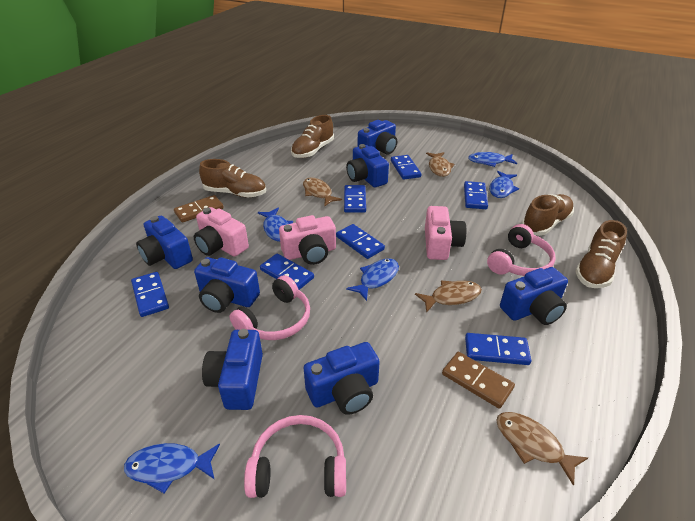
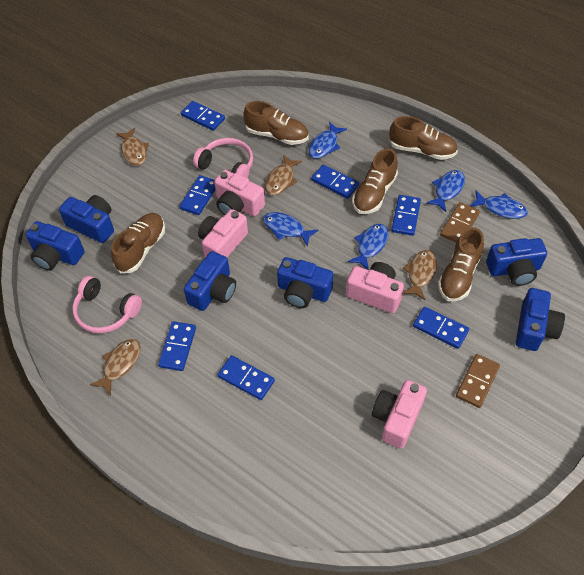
blue camera: [136,216,193,269] [194,257,260,313] [202,329,263,410] [303,342,380,415] [346,144,389,187] [357,120,397,155] [500,267,568,325] = 7 -> [26,221,84,271] [59,195,114,243] [184,251,236,311] [277,257,333,308] [486,238,547,286] [516,288,565,351] = 6
brown shoe: [199,159,266,198] [291,115,334,158] [521,194,574,236] [575,220,627,288] = 4 -> [111,213,165,273] [243,101,309,145] [353,148,398,214] [389,116,458,160] [438,227,484,302] = 5
pink camera: [194,207,249,257] [279,215,336,265] [425,206,466,260] = 3 -> [198,209,248,258] [214,170,265,216] [346,262,404,313] [372,380,427,449] = 4
pink headphones: [229,275,310,340] [244,415,346,498] [487,224,556,276] = 3 -> [72,276,142,333] [193,138,253,178] = 2

